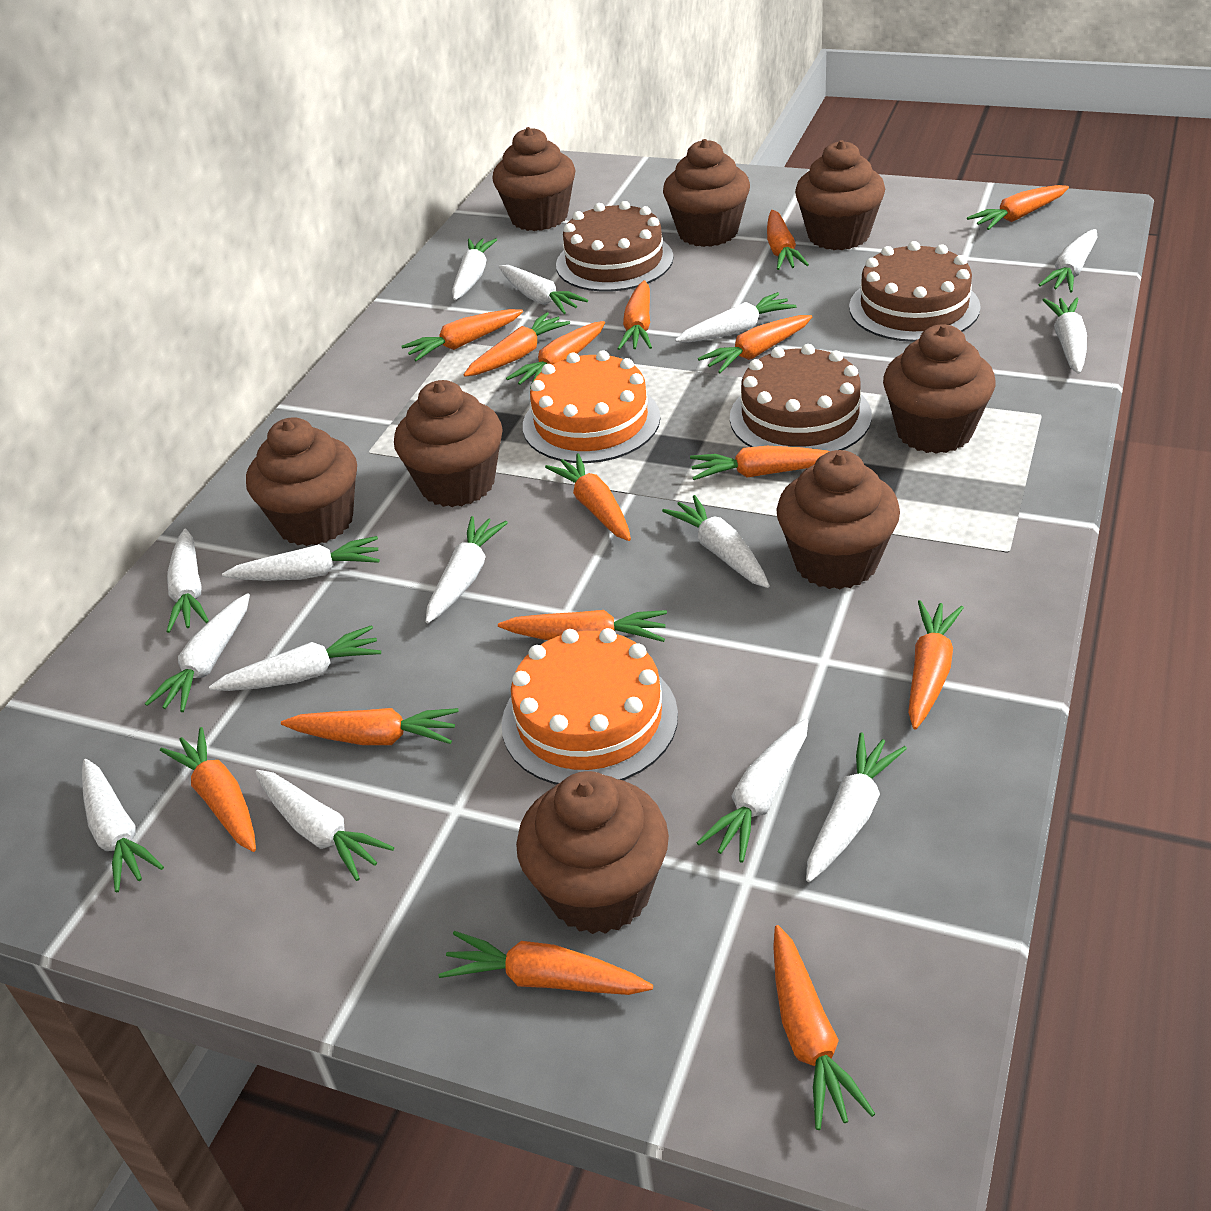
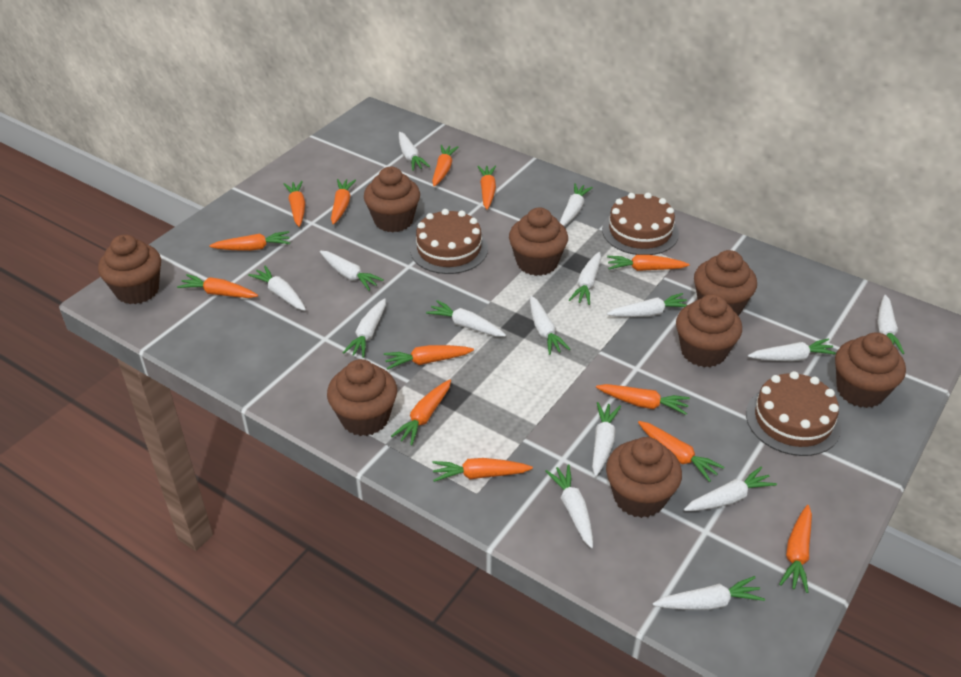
orange cake: [502,628,678,785] [523,350,660,463] = 2 -> none = 0
orange carrot: [160,727,256,852] [281,708,459,745] [401,309,523,361] [438,931,653,995] [464,312,570,377] [498,610,667,642] [506,321,605,389] [545,453,631,541] [617,280,652,350] [690,446,830,480] [698,315,812,373] [767,210,809,270] [773,925,875,1130] [908,600,964,730] [967,185,1069,230] = 15 -> [177,274,258,298] [209,231,290,251] [284,181,305,227] [331,179,356,225] [384,345,474,370] [391,380,451,446] [432,145,458,186] [432,458,533,482] [477,166,496,209] [596,384,690,415] [607,255,689,271] [638,421,724,482] [779,505,812,593] = 13

